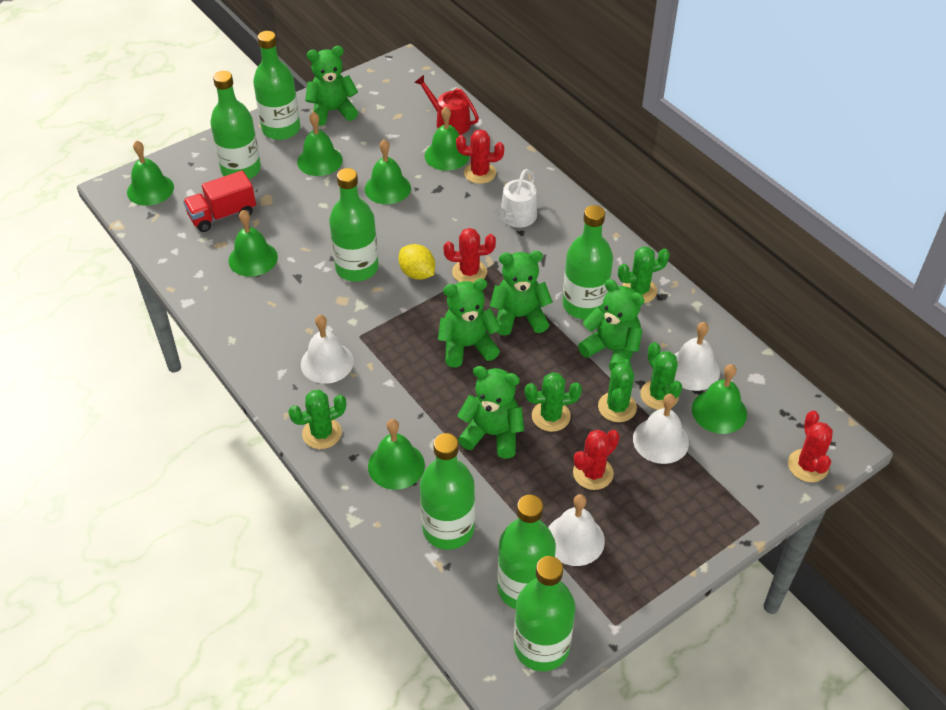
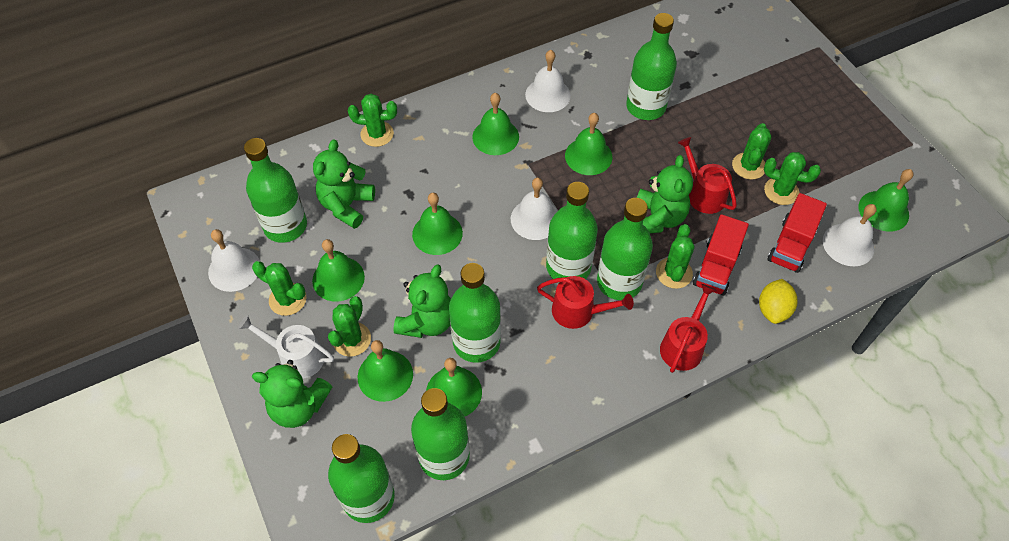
green cactus: [288,390,346,449] [525,372,582,432] [598,359,637,422] [618,246,670,303] [640,342,682,410] = 5 -> [252,261,306,316] [328,296,371,357] [348,94,397,147] [656,224,694,289] [732,123,771,180] [764,152,821,205] = 6
green teddy bear: [305,46,358,126] [438,278,501,367] [457,366,524,459] [490,251,553,336] [578,279,644,371] = 5 -> [252,360,333,428] [313,139,375,229] [394,265,451,338] [637,155,693,233] = 4
red cactus: [443,228,496,283] [456,129,504,184] [573,430,620,490] [788,410,833,482] = 4 -> none = 0
red truck: [183,170,256,232] = 1 -> [693,214,749,296] [767,193,827,273] = 2
red watering can: [414,75,479,135] = 1 -> [537,276,634,329] [660,284,716,373] [678,137,737,214] = 3

